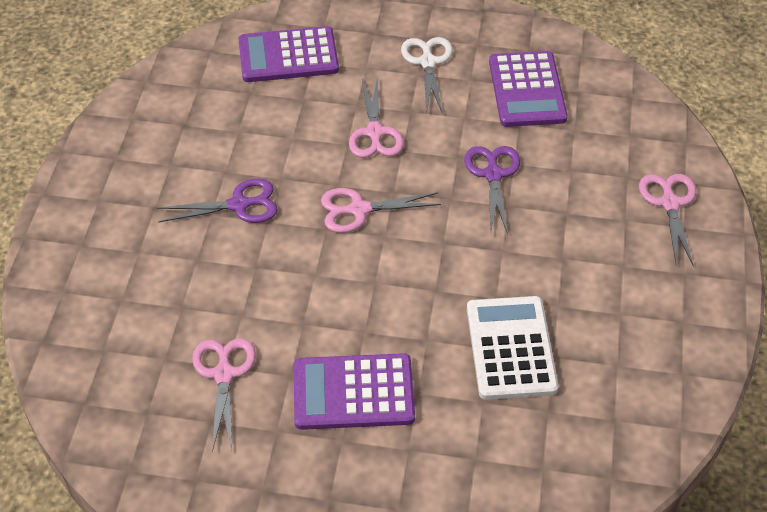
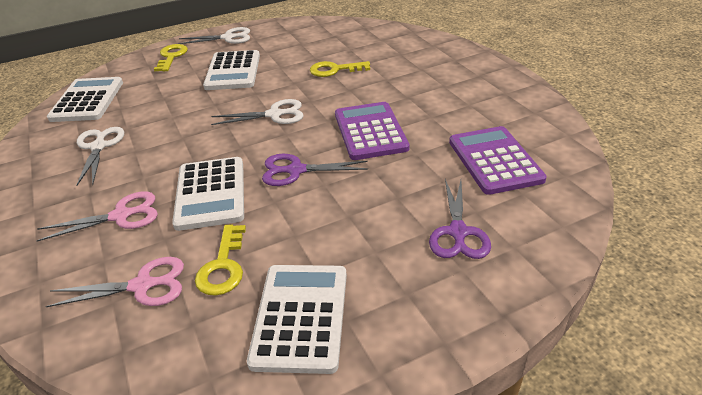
pink scissors: [192,338,256,451] [321,188,441,233] [349,76,404,158] [639,174,696,266] = 4 -> [36,192,158,241] [46,257,184,307] = 2
purple calculator: [238,26,339,82] [294,353,415,430] [489,51,568,127] = 3 -> [335,102,410,160] [449,126,547,195] = 2
white calculator: [467,296,559,400] = 1 -> [47,77,123,122] [172,157,244,231] [203,50,260,90] [247,265,347,374] = 4
white scissors: [401,37,453,114] = 1 -> [76,127,124,186] [178,27,250,44] [211,99,304,125] = 3
yellow key: none = 0 -> [154,44,188,72] [195,224,246,296] [310,61,370,77] = 3

